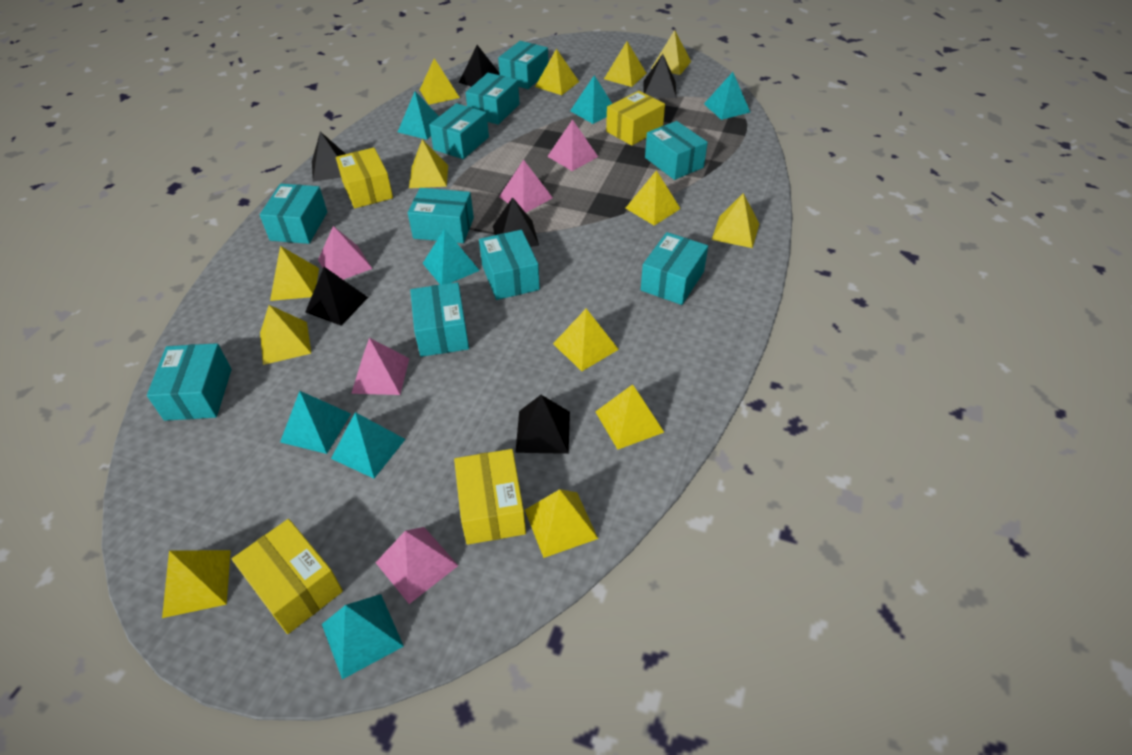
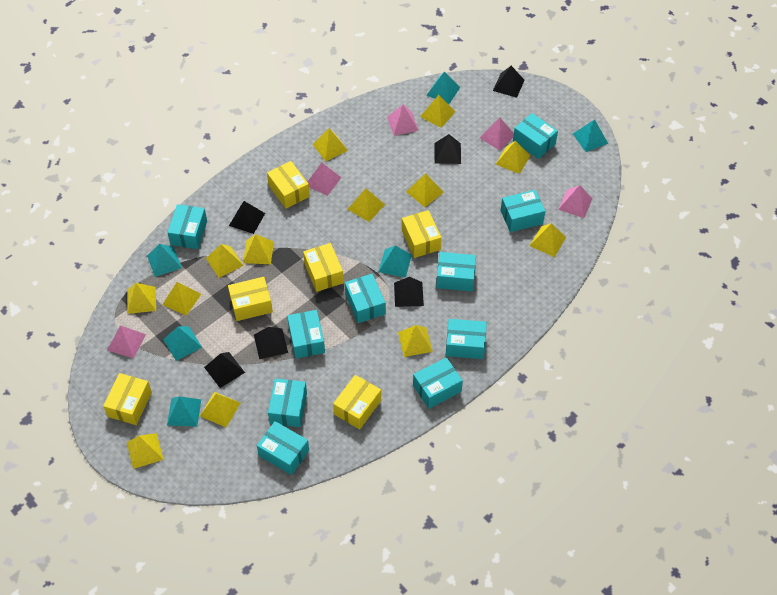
turquoise pyramid: [280,391,351,454] [322,594,404,679] [331,412,406,478] [398,91,439,140] [423,228,480,285] [570,75,612,124] [704,72,750,120] = 7 -> [147,244,182,277] [163,326,202,361] [167,396,201,427] [378,245,412,278] [426,71,460,104] [573,119,608,152] = 6
yellow box: [232,519,343,634] [336,147,393,208] [454,449,526,545] [606,91,665,146] = 4 -> [103,373,152,425] [228,277,273,321] [267,161,310,209] [303,243,344,292] [333,375,381,430] [402,210,442,258] = 6

